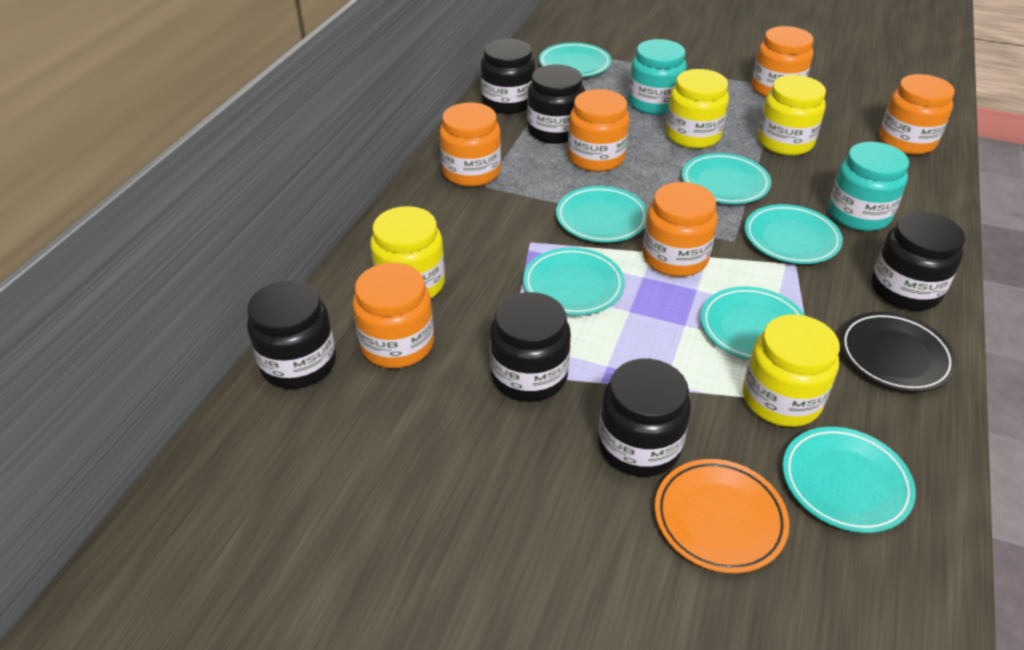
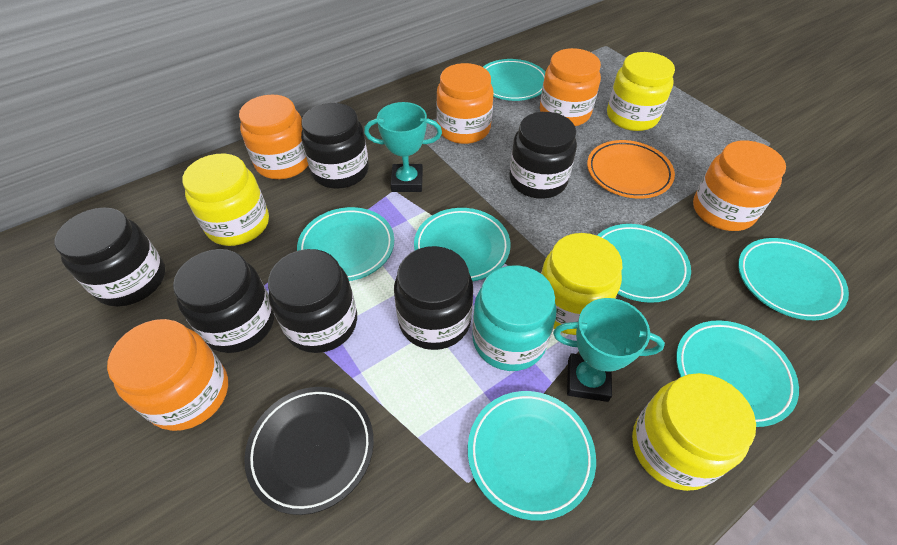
orange jar: [352,263,434,368] [439,102,501,187] [568,89,629,172] [642,182,718,277] [752,26,813,97] [879,74,955,155] = 6 -> [107,319,228,431] [239,95,308,179] [437,63,493,144] [540,48,601,126] [693,140,786,231] = 5
turquoise jar: [628,39,687,115] [828,142,909,231] = 2 -> [472,265,557,371] = 1
turquoise trophy: none = 0 -> [364,102,442,192] [553,298,665,402] = 2

